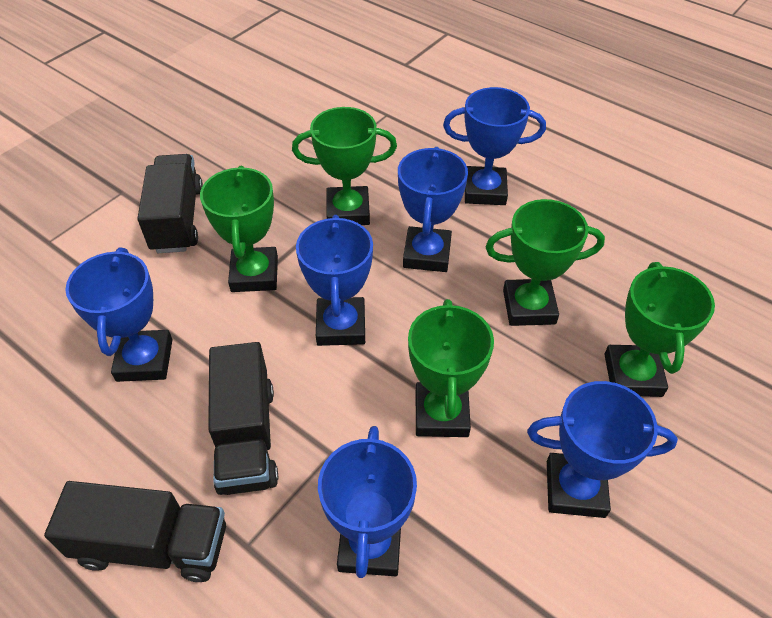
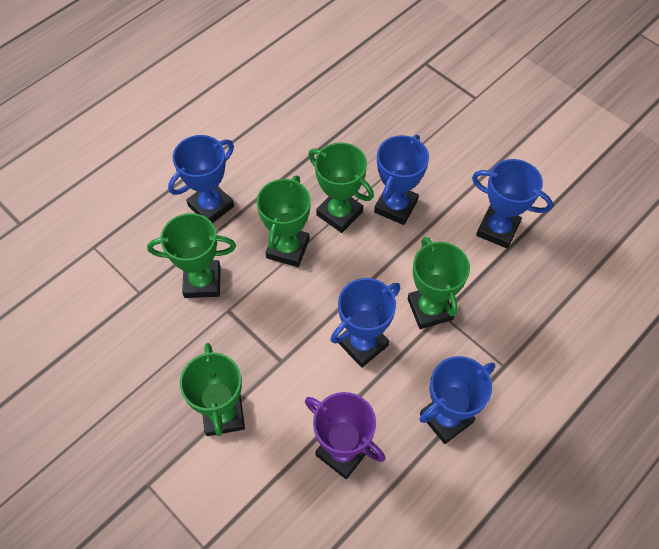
black truck: [44,481,226,582] [137,154,203,253] [208,342,278,495] = 3 -> none = 0
blue trophy: [65,248,173,382] [296,215,373,346] [318,426,417,578] [398,147,468,272] [443,87,546,205] [527,381,678,518] = 6 -> [168,135,234,223] [331,278,400,368] [374,135,429,225] [419,356,495,444] [472,159,553,249] = 5
purple trophy: none = 0 -> [305,392,385,479] = 1

